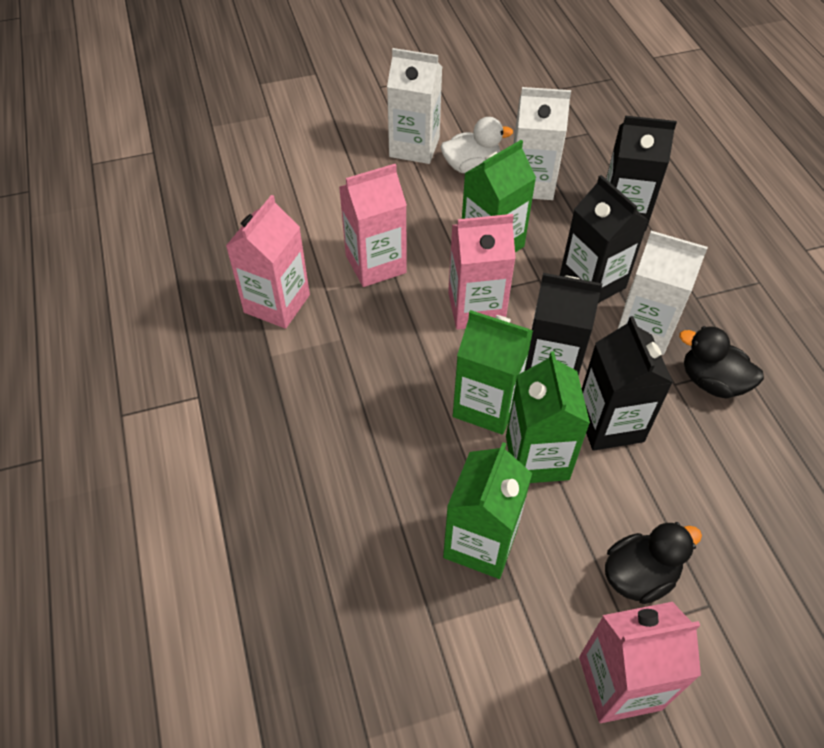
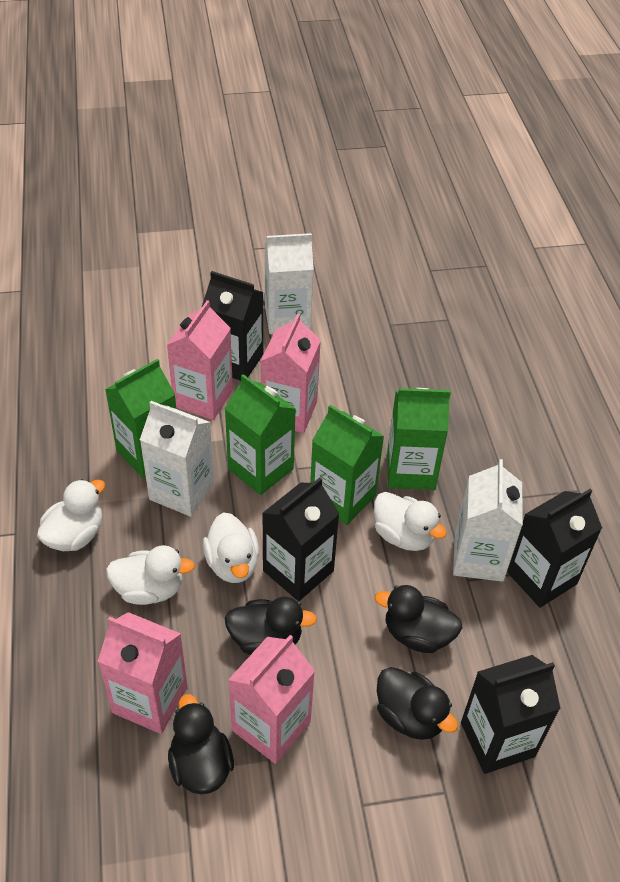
black duck: [605,522,702,604] [679,326,764,399] = 2 -> [168,694,234,794] [224,597,317,655] [375,585,462,653] [377,667,458,740] = 4
white duck: [441,117,513,173] = 1 -> [37,479,105,551] [106,545,195,605] [203,512,259,583] [374,492,447,551] = 4

